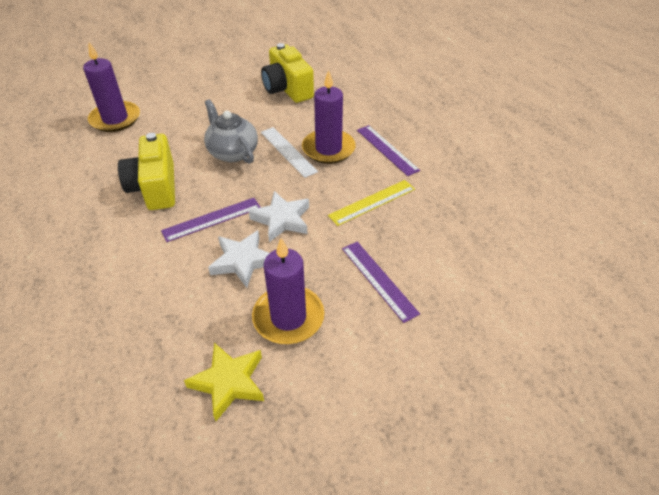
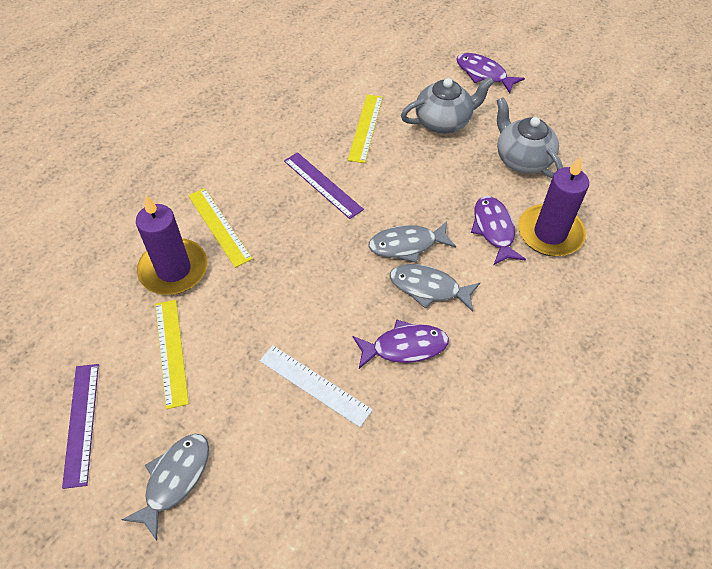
grey fish: none = 0 -> [122,434,209,541] [368,221,456,263] [390,264,480,312] = 3
grey teapot: [204,99,258,164] = 1 -> [401,77,494,133] [496,97,563,178] = 2
purple candle: [83,42,140,132] [252,238,324,344] [302,70,356,164] = 3 -> [136,195,207,295] [518,156,589,256] = 2
purple fish: none = 0 -> [352,319,449,369] [456,53,525,93] [471,196,526,265] = 3
purple ruler: [161,198,261,242] [342,242,420,323] [357,125,420,176] = 3 -> [62,364,99,489] [284,152,364,219] = 2
white star: [208,230,270,288] [249,191,309,242] = 2 -> none = 0
yellow camera: [118,133,175,210] [261,43,314,103] = 2 -> none = 0
yellow ruler: [328,180,415,226] = 1 -> [155,300,189,409] [188,188,252,268] [348,94,383,163] = 3
yellow star: [184,343,264,421] = 1 -> none = 0

